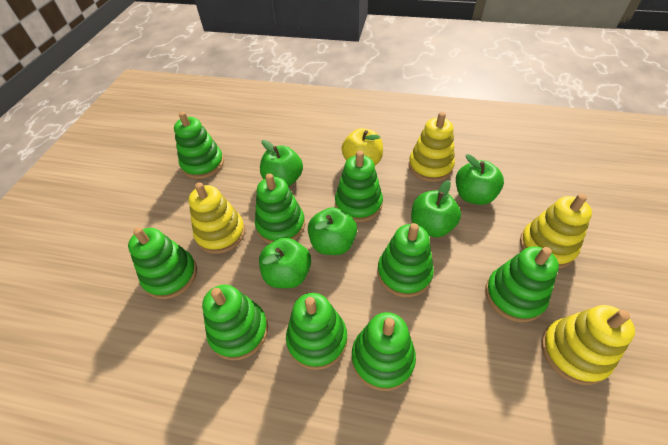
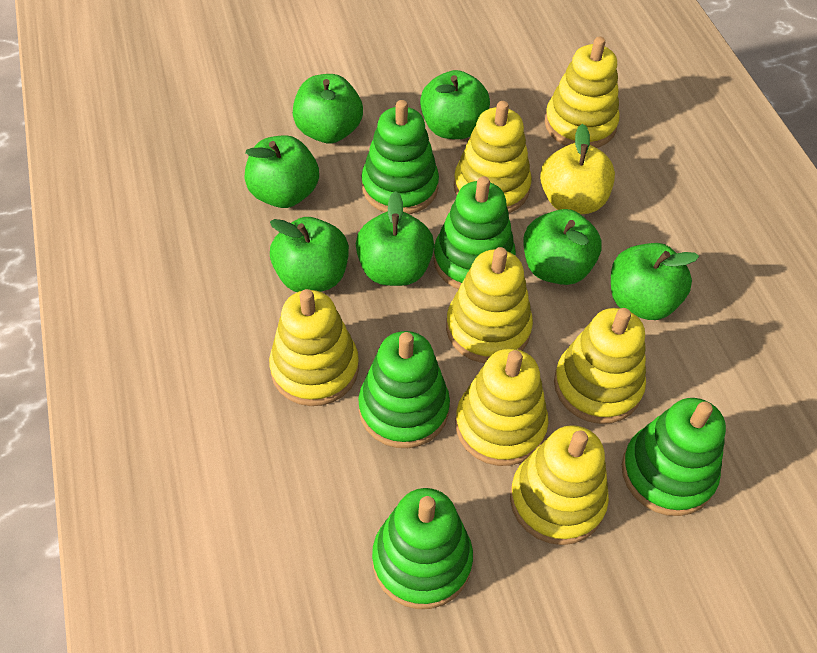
green apple: [259,238,311,288] [260,140,303,186] [308,207,357,255] [411,180,461,237] [456,154,504,205] = 5 -> [244,135,319,208] [270,217,349,292] [293,74,363,143] [356,191,434,286] [420,70,490,139] [523,209,602,285] [611,243,699,320] = 7
green stacking toy: [128,227,197,299] [174,112,224,179] [202,285,268,360] [255,173,305,244] [286,293,347,370] [335,151,383,222] [352,312,416,391] [378,223,434,297] [485,246,559,322] = 9 -> [358,331,450,448] [361,100,439,214] [372,488,473,609] [433,176,516,289] [622,398,726,516] = 5
yellow stacking toy: [188,182,245,254] [409,112,455,182] [520,194,592,268] [541,305,635,385] = 4 -> [269,289,359,406] [446,247,533,363] [454,101,532,213] [455,348,549,466] [510,425,609,545] [545,37,620,148] [554,308,646,424] = 7

